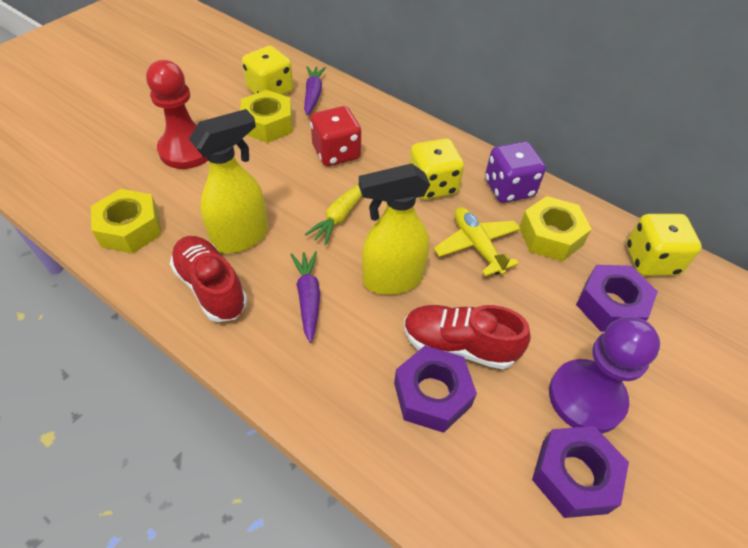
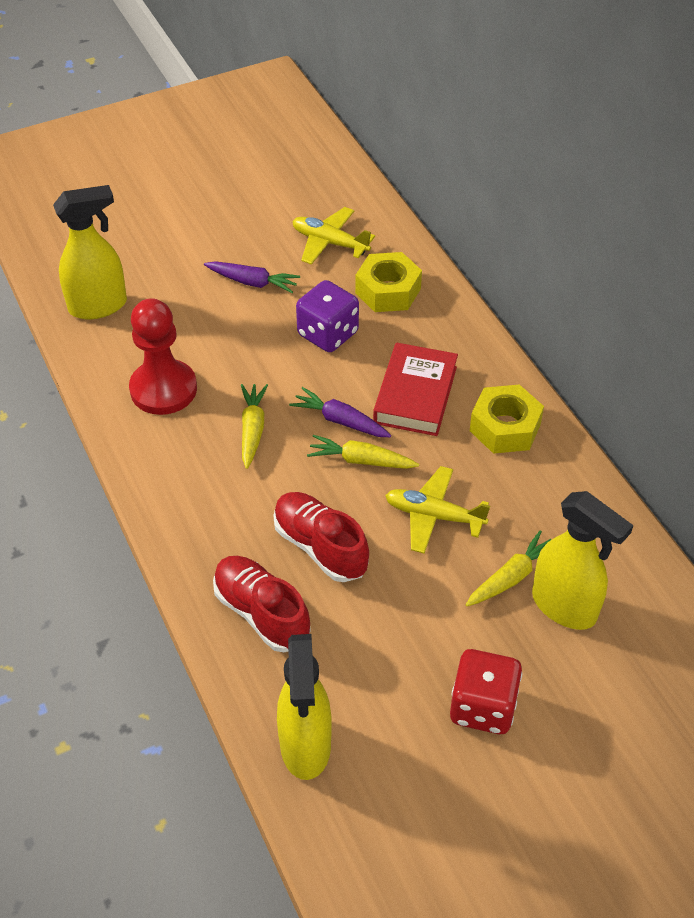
purple nut: [394,346,477,433] [532,426,629,518] [576,265,658,332] = 3 -> none = 0
purple pawn: [549,317,660,433] = 1 -> none = 0
red book: none = 0 -> [373,343,458,436] = 1
yellow carrot: [305,184,362,245] = 1 -> [241,384,268,469] [307,435,419,469] [466,530,552,606] = 3
yellow dice: [242,46,293,95] [409,138,464,200] [626,214,702,276] = 3 -> none = 0
yellow nut: [91,189,162,254] [240,90,292,143] [519,196,592,261] = 3 -> [355,252,422,312] [470,384,544,454] = 2
yellow plane: [434,207,521,276] = 1 -> [292,207,375,265] [385,466,490,553] = 2
yellow spray bottle: [189,109,268,253] [359,163,430,295] = 2 -> [53,185,127,319] [277,634,332,780] [532,491,633,630] = 3

